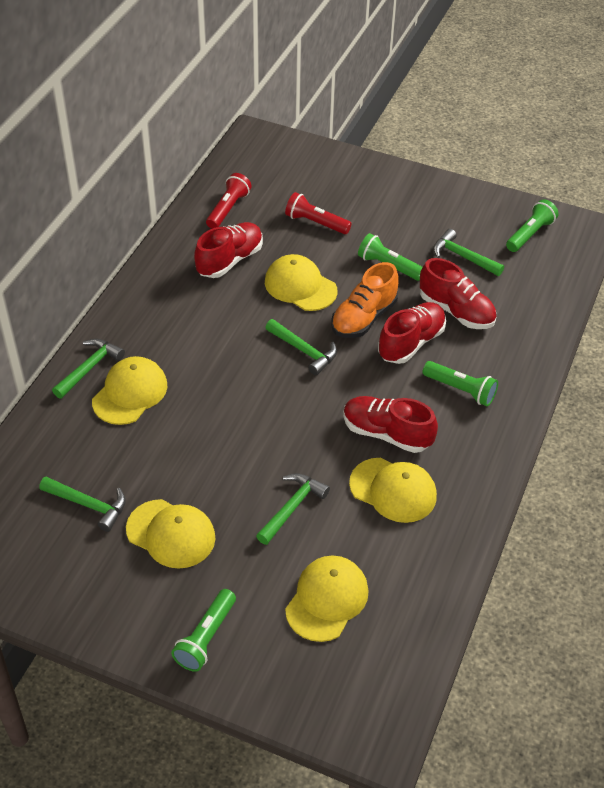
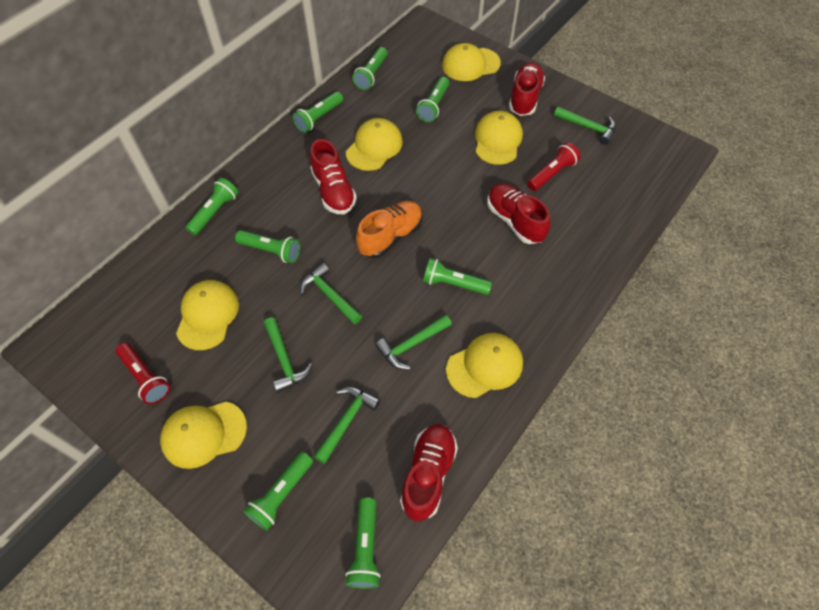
green flashlight: [171,589,236,672] [358,233,423,281] [423,361,498,406] [506,199,558,252] = 4 -> [186,178,238,235] [235,230,301,263] [243,452,313,531] [292,92,343,133] [345,497,381,589] [352,47,388,90] [416,77,449,122] [423,258,492,295] = 8
yellow cap: [92,356,167,425] [126,499,216,569] [265,254,337,311] [285,555,369,642] [349,458,437,523] = 5 -> [160,402,247,469] [176,280,239,350] [346,118,403,171] [442,43,501,81] [446,333,523,398] [475,111,523,165] = 6

